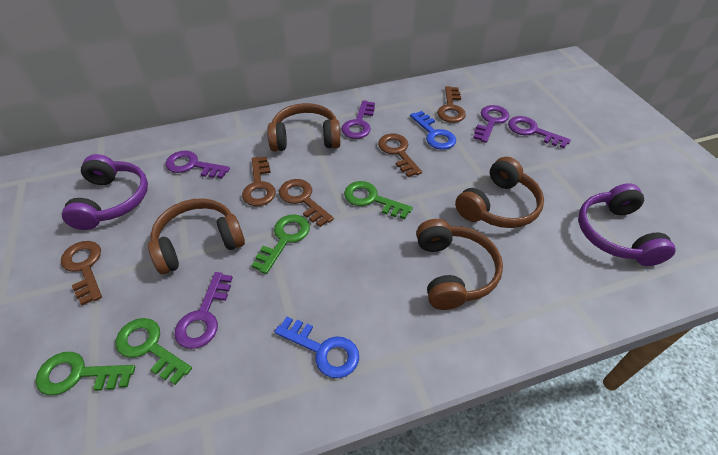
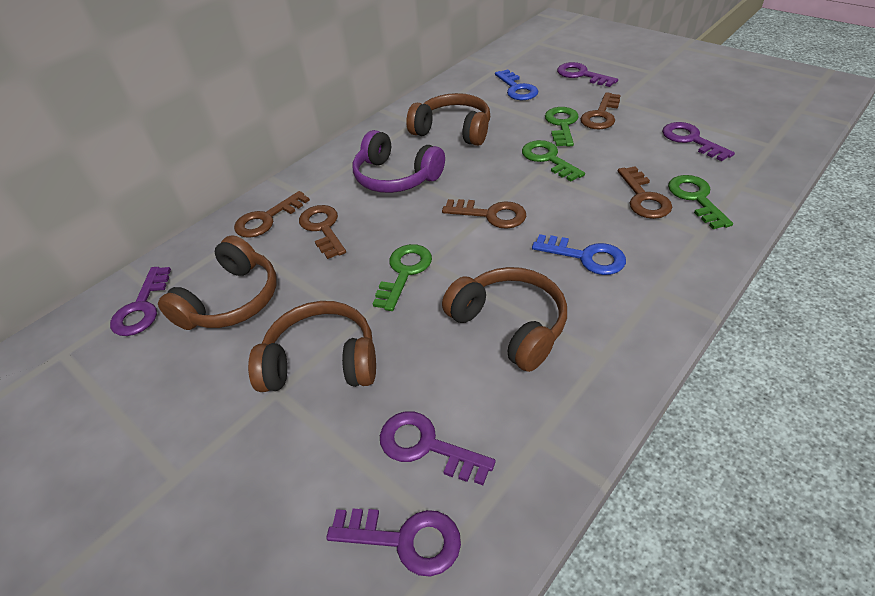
purple headphones: [62,154,148,230] [578,183,676,266] = 2 -> [353,130,445,193] = 1

